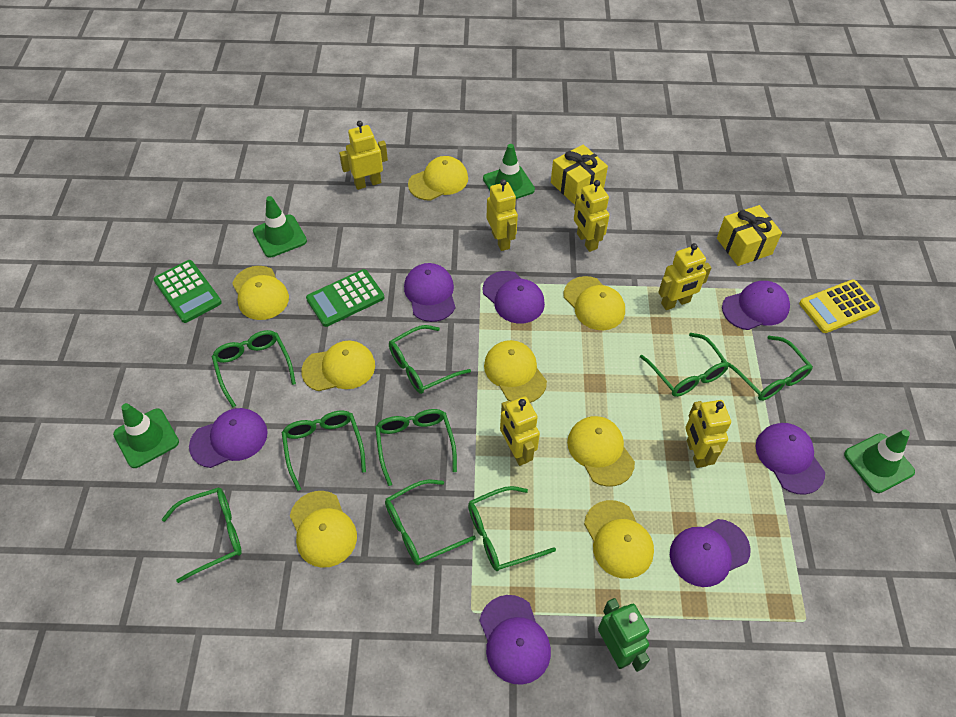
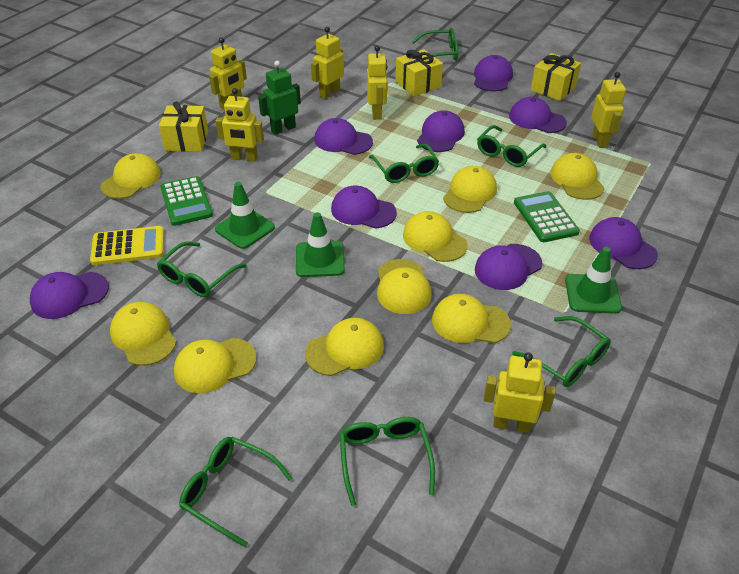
green glasses: [162,487,242,583] [212,330,296,407] [282,410,366,491] [375,409,457,486] [385,480,476,565] [389,325,471,394] [468,486,556,571] [640,333,729,397] [721,336,813,401] = 9 -> [157,242,246,297] [179,437,292,547] [340,417,435,506] [369,144,439,183] [412,28,458,60] [477,125,546,167] [512,316,611,387] = 7
green traffic cone: [113,403,179,468] [253,196,307,258] [483,144,535,199] [844,429,915,493] = 4 -> [215,182,275,249] [296,212,345,277] [565,247,622,314] = 3
purple cap: [189,408,268,468] [404,263,456,322] [479,595,551,685] [482,271,545,324] [670,519,751,587] [722,281,790,330] [755,423,825,495] = 7 -> [30,272,109,319] [314,118,373,155] [331,186,397,228] [417,110,465,152] [474,55,513,92] [475,244,542,290] [509,97,567,133] [589,217,658,269] = 8
yellow cap: [232,266,289,320] [290,491,357,568] [301,341,375,391] [408,156,468,201] [484,340,547,403] [564,276,625,330] [567,416,635,487] [584,500,654,579] = 8 -> [100,153,161,199] [110,302,176,366] [174,338,257,393] [305,318,384,376] [377,259,432,314] [403,211,468,262] [432,294,511,343] [443,166,497,213] [550,153,605,200] = 9
yellow gift: [551,144,608,205] [717,205,782,266] = 2 -> [159,101,208,151] [396,49,443,96] [531,53,581,101] = 3

